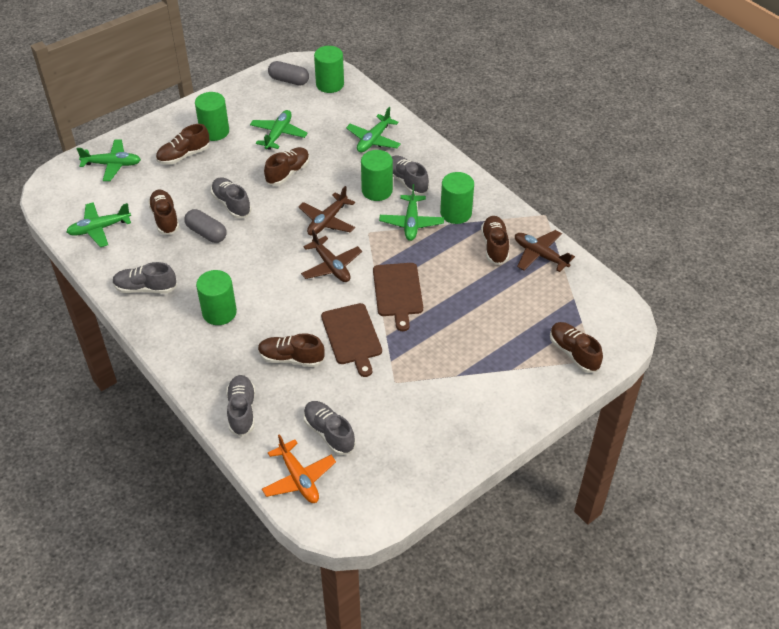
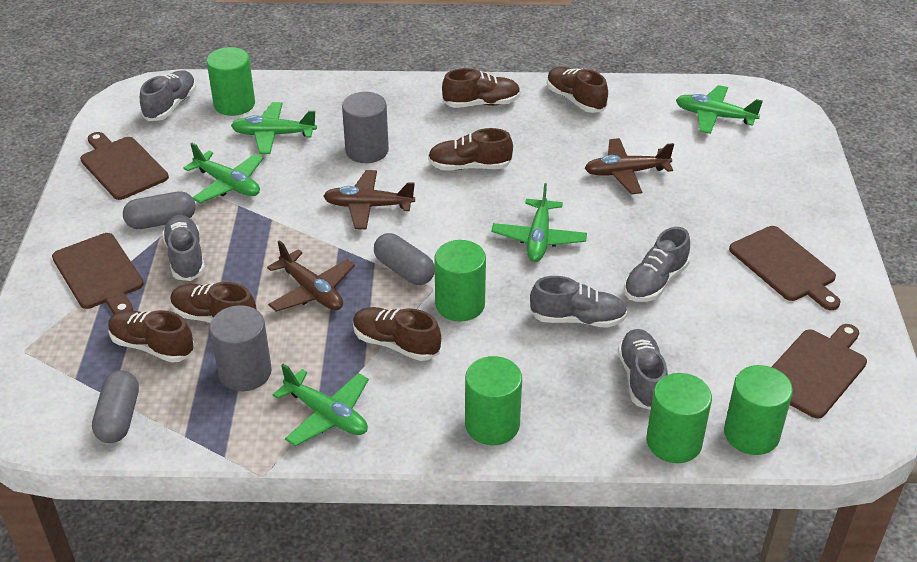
brown cutting board: [321,303,382,377] [373,263,423,331] = 2 -> [52,233,144,314] [80,132,169,200] [729,226,841,310] [772,324,867,419] = 4
grey capsule: [184,209,226,243] [268,61,309,86] = 2 -> [92,370,139,443] [123,191,196,229] [374,233,435,285] = 3
grey cylinder: none = 0 -> [210,305,272,391] [342,92,389,163] = 2
orange plane: [262,434,336,503] = 1 -> none = 0

